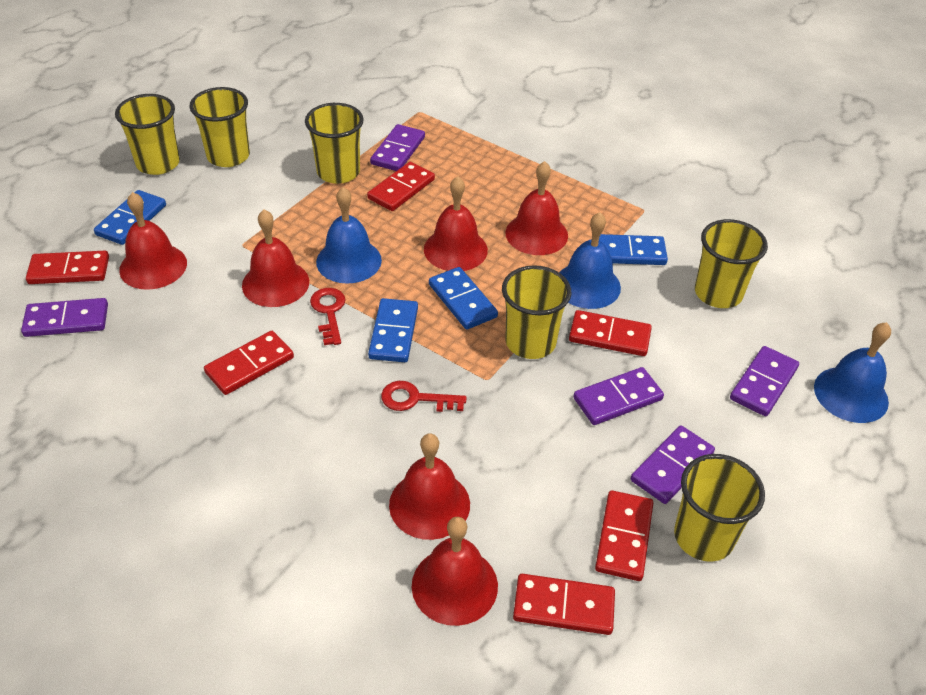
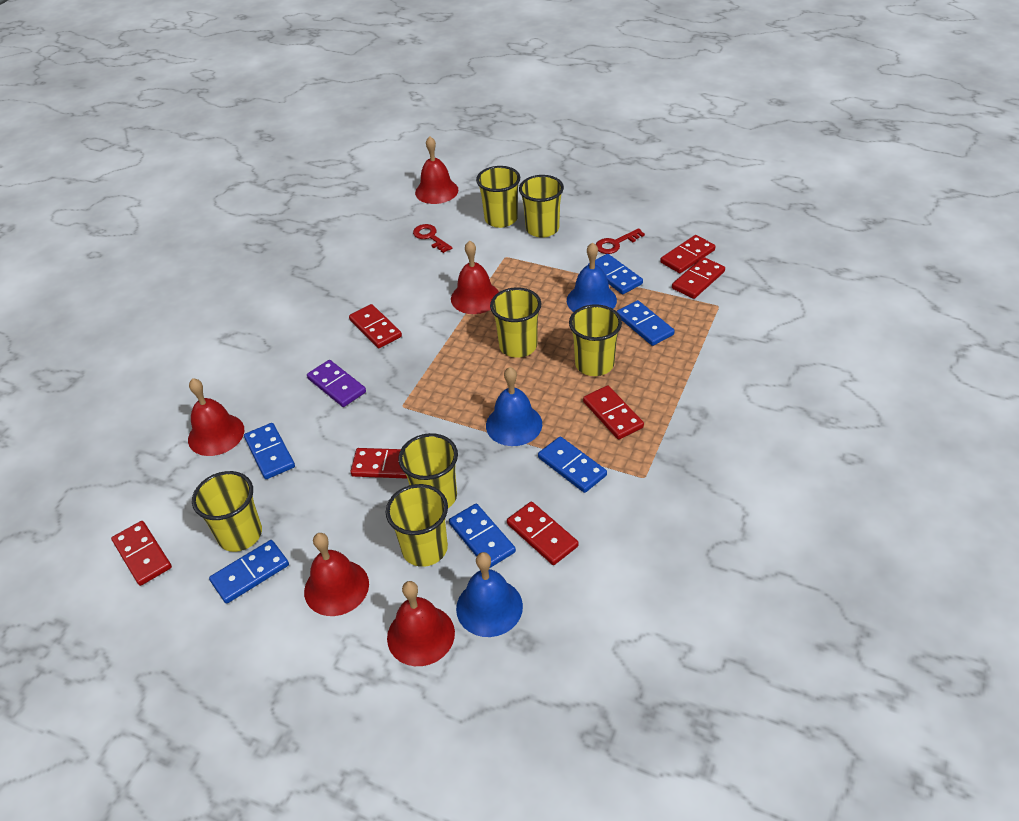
blue domino: [94,190,166,245] [368,298,418,362] [429,267,498,330] [599,234,668,265] = 4 -> [209,540,289,604] [244,423,295,479] [449,504,516,568] [538,436,607,493] [588,254,643,294] [617,300,675,346] = 6
purple domino: [21,298,108,337] [370,124,425,171] [573,367,664,425] [631,426,715,504] [730,346,799,416] = 5 -> [307,360,366,407] = 1
red bell: [119,192,187,290] [242,209,309,307] [389,433,470,540] [412,517,498,626] [424,176,488,271] [505,161,568,255] = 6 -> [188,378,244,456] [304,533,369,616] [387,581,455,666] [415,136,458,204] [451,240,499,314] = 5
red domino: [26,251,109,284] [204,331,294,395] [367,162,435,211] [513,574,615,635] [569,310,652,356] [595,490,653,581] = 6 -> [111,521,172,586] [349,304,402,348] [350,448,407,479] [507,502,578,565] [583,385,644,440] [660,235,715,273] [672,257,725,299] = 7
yellow cup: [115,94,180,175] [189,87,250,167] [305,103,364,184] [502,265,571,359] [674,454,765,562] [695,219,768,308] = 6 -> [192,471,262,552] [386,484,448,567] [398,433,458,508] [476,166,520,228] [490,287,541,358] [519,175,564,238] [569,304,622,376] = 7

